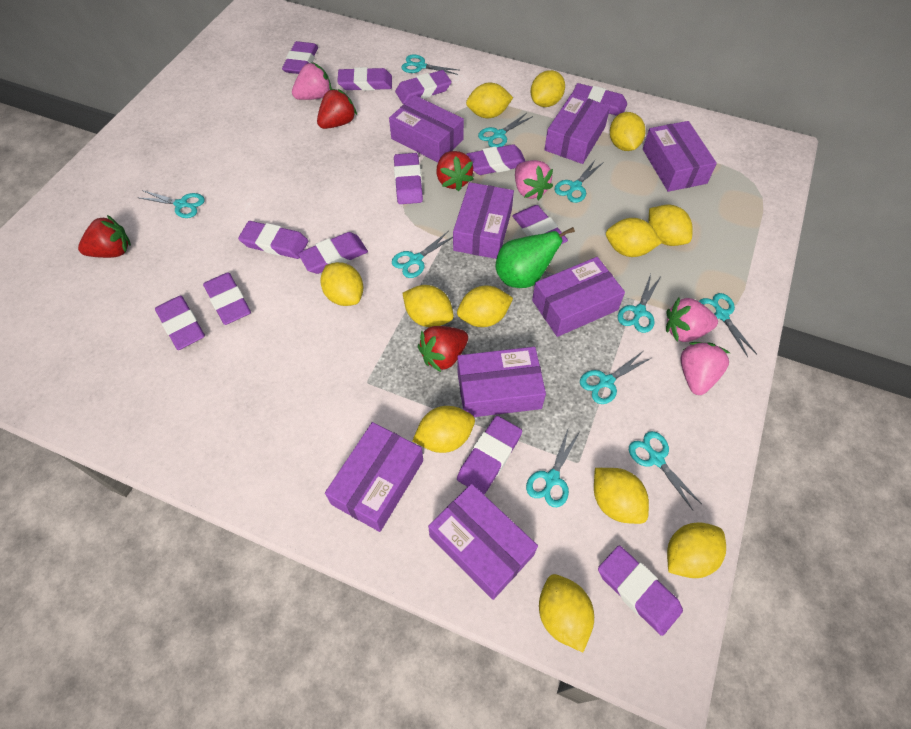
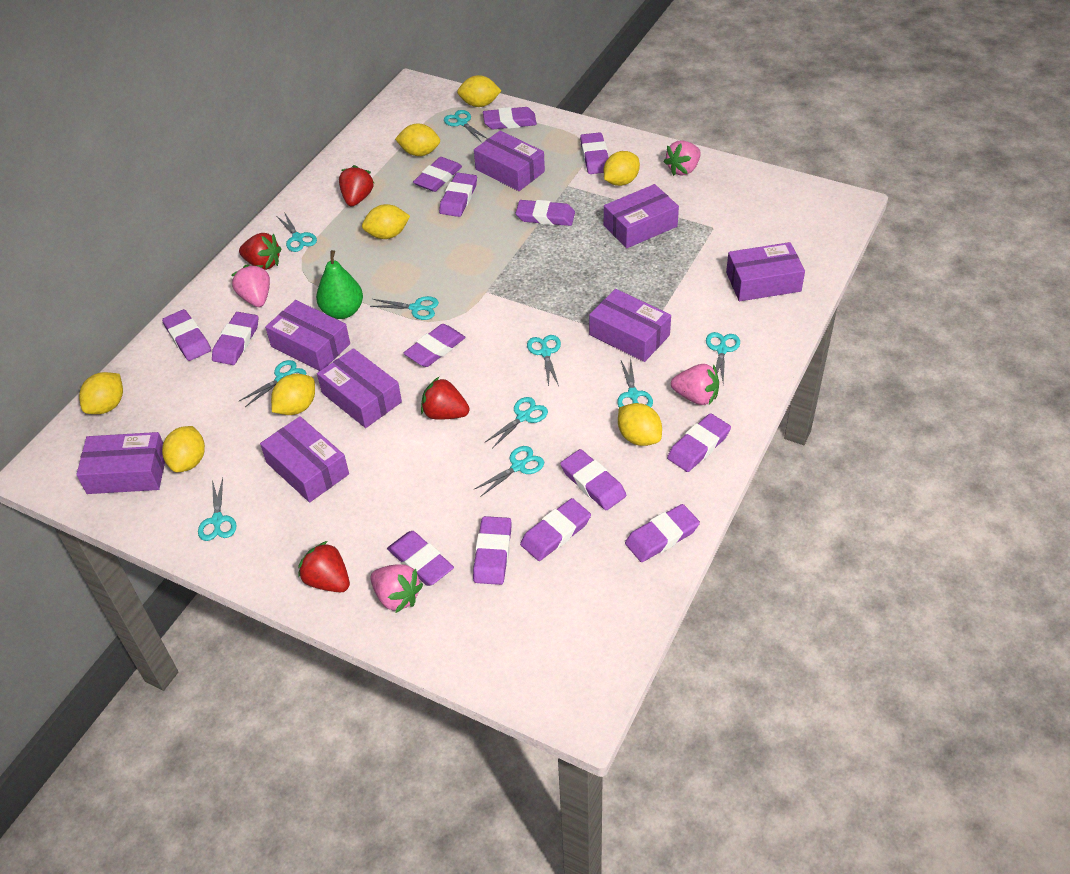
purple eraser: [155,296,205,350] [203,272,251,325] [238,221,308,259] [282,41,318,74] [298,232,368,274] [337,67,392,91] [394,153,423,204] [395,70,451,104] [457,416,522,494] [466,144,525,175] [512,205,568,244] [572,83,627,116] [598,545,683,636] = 13 -> [162,309,211,361] [212,312,258,365] [387,531,454,586] [404,324,466,367] [413,157,462,192] [439,173,477,217] [473,516,512,585] [483,107,537,129] [516,200,575,226] [520,498,591,561] [560,449,626,510] [580,132,609,174] [625,504,700,562] [667,413,731,472] = 14
yellow lemon: [320,262,364,306] [403,285,454,327] [413,406,475,453] [457,285,513,327] [466,83,513,118] [531,70,565,107] [539,574,594,652] [594,468,649,524] [606,218,662,257] [610,112,645,151] [648,205,693,246] [667,522,726,578] = 12 -> [79,372,123,414] [162,426,205,472] [271,374,315,415] [362,204,410,239] [395,123,440,156] [457,75,501,107] [604,151,640,186] [618,403,662,446] = 8

